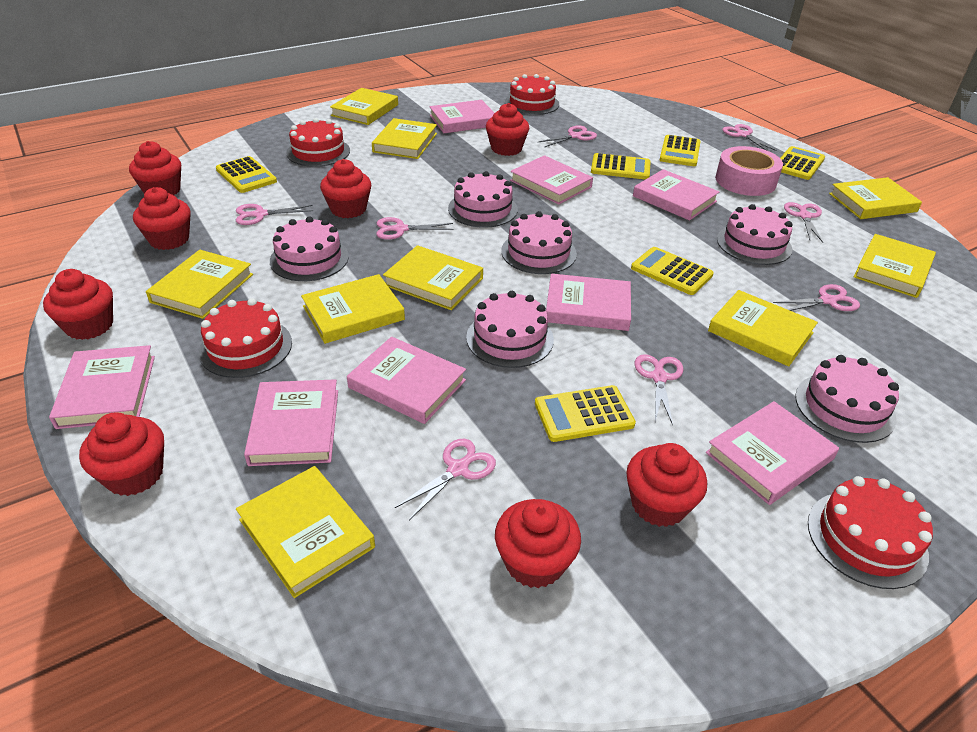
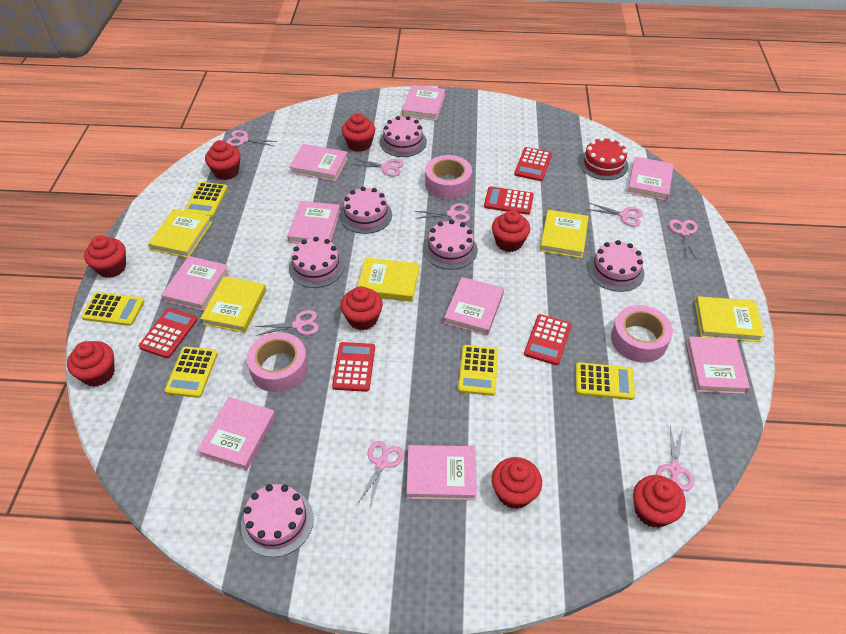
pink book: [49,345,155,429] [244,379,338,466] [347,337,466,424] [429,100,494,133] [510,155,593,205] [546,274,631,331] [633,169,719,221] [706,401,839,505] = 8 -> [161,256,229,311] [197,397,276,471] [287,201,340,244] [289,144,348,182] [402,85,446,121] [406,445,477,500] [444,277,504,336] [627,157,674,201] [686,336,750,394] = 9
pink tape: [715,146,783,196] = 1 -> [247,332,308,392] [425,155,472,199] [611,305,673,363] = 3
red cake: [199,298,292,378] [286,118,350,167] [505,74,559,115] [808,476,933,589] = 4 -> [579,137,629,180] = 1
red calculator: none = 0 -> [139,308,198,358] [332,342,375,392] [484,186,534,215] [514,147,552,181] [524,314,572,365] = 5
yellow book: [146,250,253,319] [236,466,375,598] [301,274,405,344] [330,88,398,125] [372,118,437,159] [383,245,483,310] [708,290,818,367] [829,177,922,219] [854,234,936,298] = 9 -> [148,209,212,258] [200,277,266,333] [357,258,419,302] [540,210,589,258] [695,296,764,342] = 5
yellow calculator: [216,156,277,193] [535,385,636,442] [591,153,651,180] [631,247,714,295] [660,135,701,166] [780,146,825,180] = 6 -> [81,292,145,326] [165,346,218,398] [184,182,228,218] [458,345,498,396] [575,362,635,400] = 5

